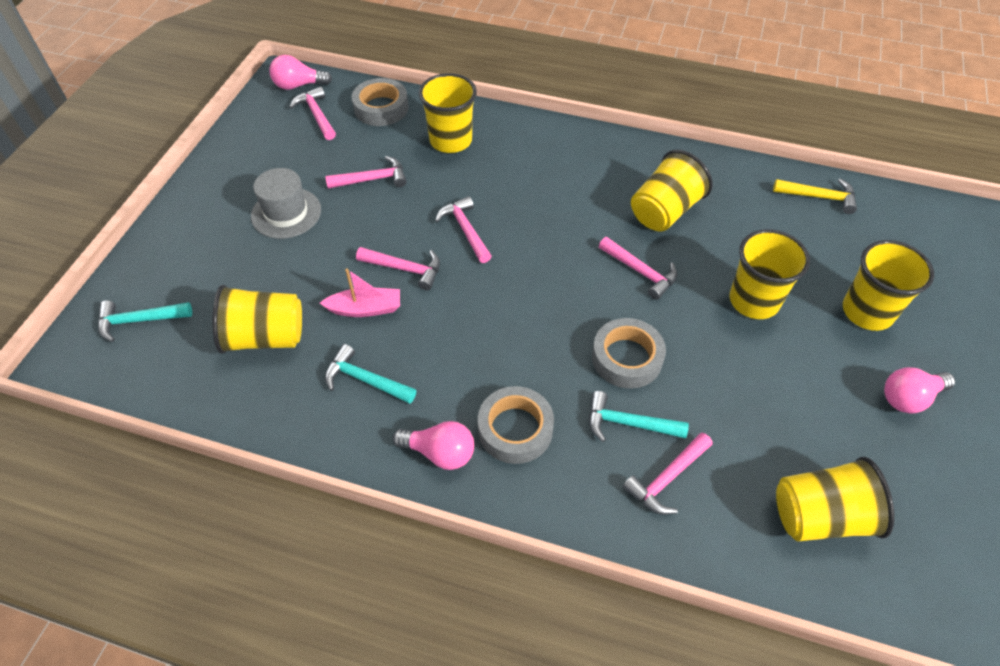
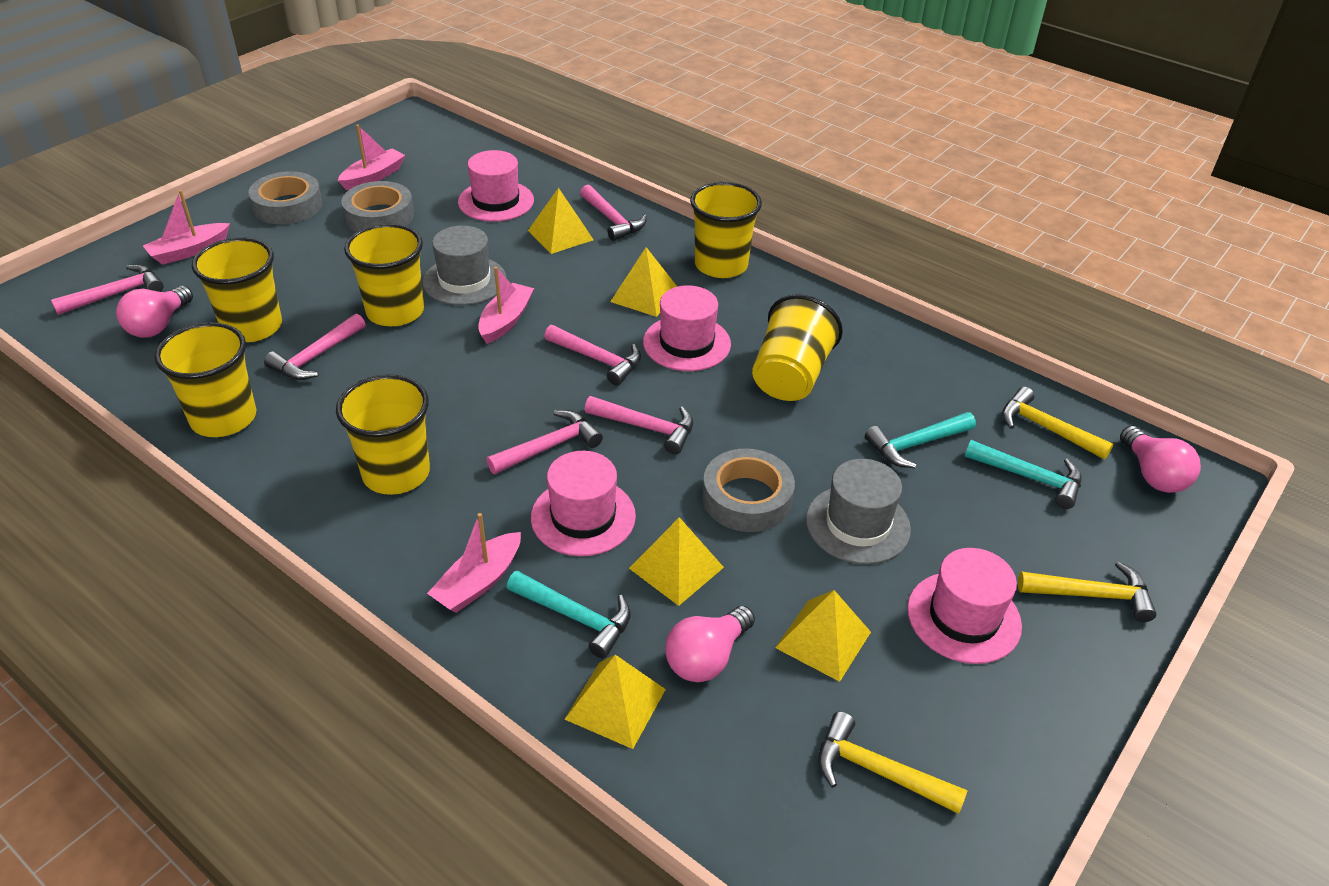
grey hat: [251,168,321,239] = 1 -> [423,226,507,305] [806,459,911,564] = 2
pink boat: [320,268,400,317] = 1 -> [143,190,230,265] [338,124,405,190] [427,513,521,613] [478,267,534,344] = 4
pink hat: none = 0 -> [458,150,534,222] [531,451,636,556] [643,285,731,371] [907,548,1022,664] = 4
yellow hammer: [773,178,857,214] = 1 -> [818,712,968,814] [1002,387,1113,459] [1018,561,1156,622] = 3
yellow pyramid: none = 0 -> [528,188,594,254] [565,655,666,749] [610,247,677,317] [629,517,724,606] [775,590,871,682] = 5

